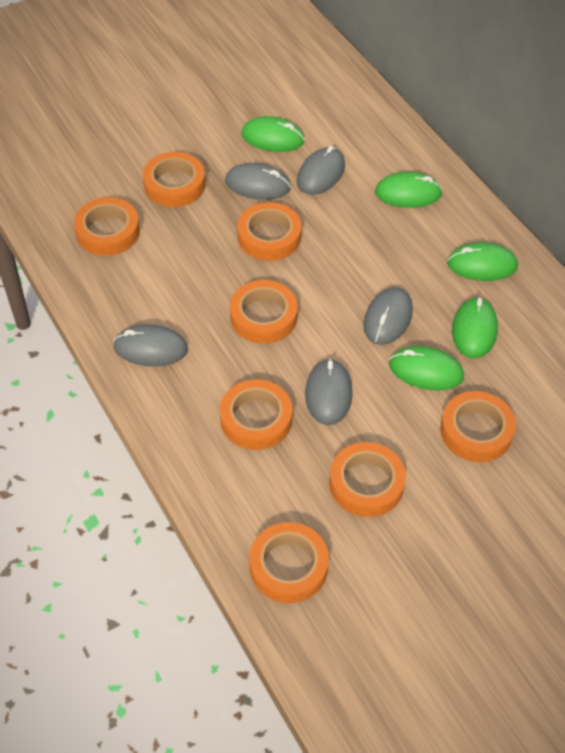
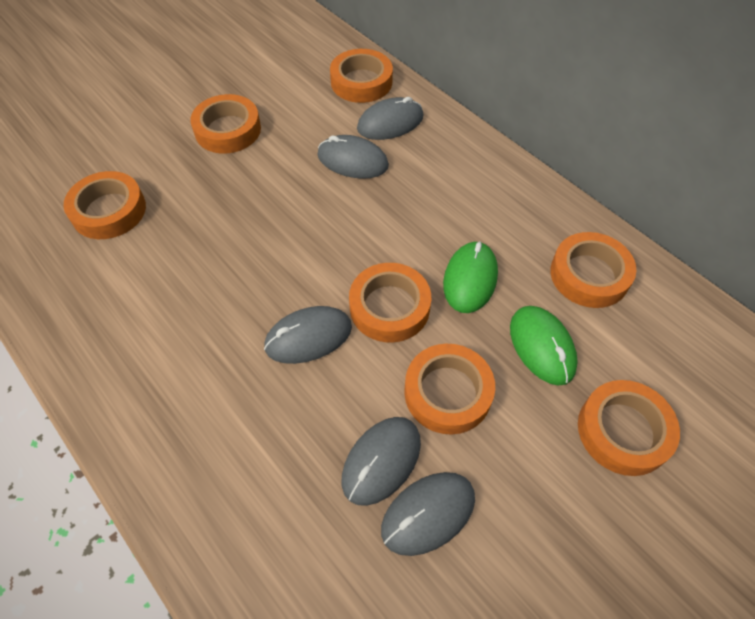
green mouse: [241,116,304,152] [375,171,443,208] [389,346,464,390] [447,242,518,281] [452,297,498,358] = 5 -> [443,241,498,313] [510,306,578,386] = 2
orange tape: [74,197,140,256] [143,152,205,207] [220,379,293,450] [230,280,298,344] [237,202,302,261] [249,522,329,603] [330,442,406,517] [440,391,516,462] = 8 -> [64,171,146,239] [190,94,261,153] [330,49,393,103] [349,263,431,343] [404,344,495,434] [550,232,636,308] [578,380,680,476] = 7

